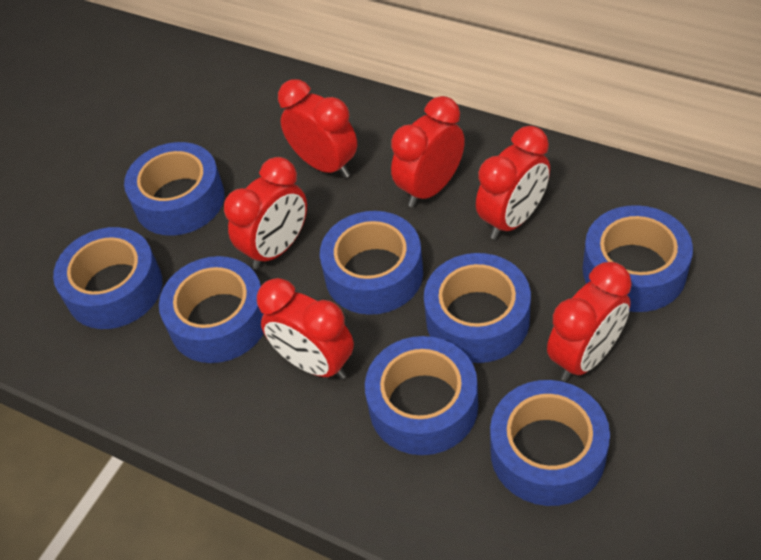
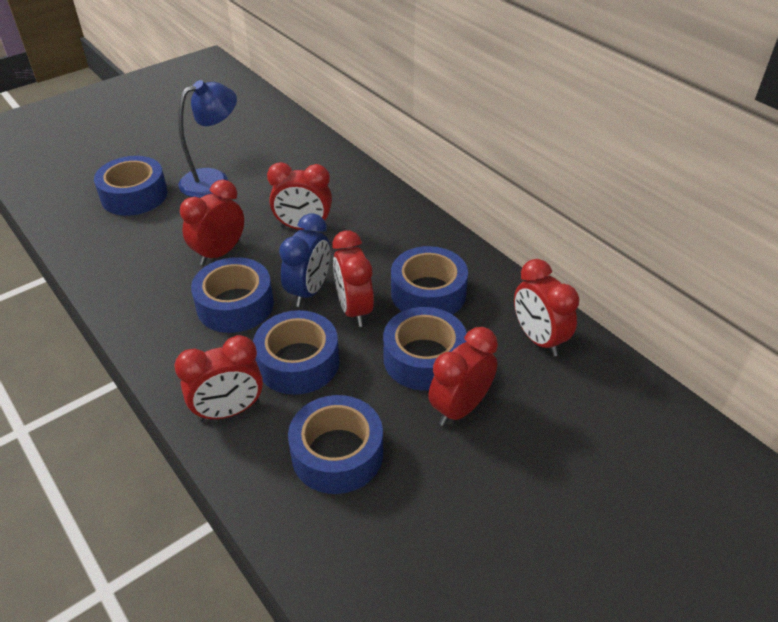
blue clock: none = 0 -> [279,213,330,307] = 1
blue lamp: none = 0 -> [178,80,237,198] = 1
blue tape: [53,227,162,329] [124,142,225,236] [159,256,264,363] [320,211,423,315] [365,336,478,455] [424,253,531,363] [490,380,610,506] [583,205,693,312] = 8 -> [94,156,167,216] [191,257,274,333] [253,310,339,395] [288,395,383,494] [383,307,467,391] [391,246,468,315] = 6

